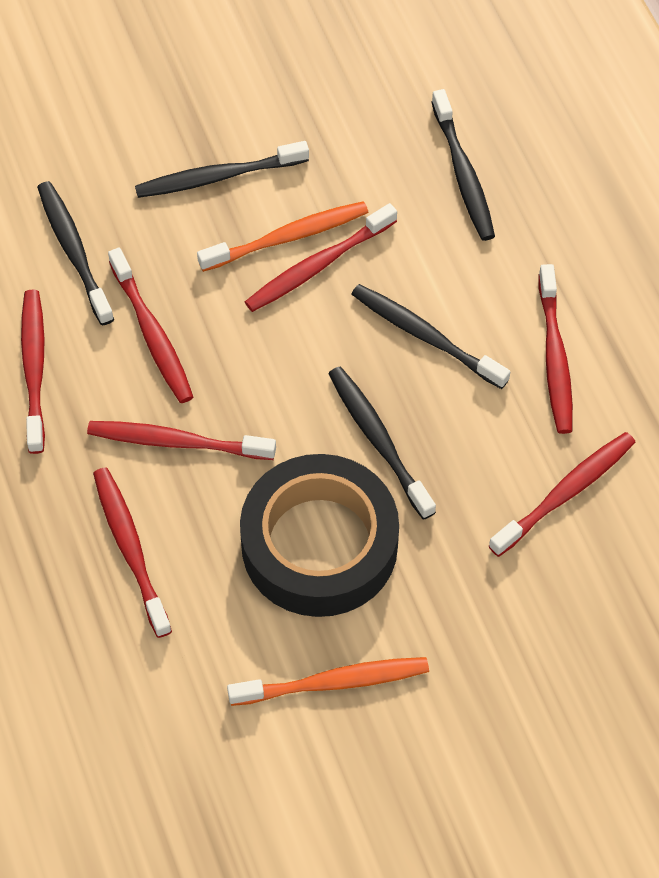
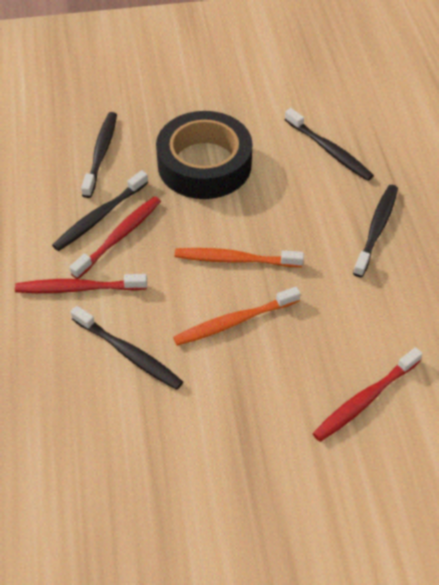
red toothbrush: [21,289,45,454] [87,421,276,460] [93,467,172,638] [108,248,193,403] [245,203,397,312] [489,432,636,557] [538,264,573,434] = 7 -> [15,274,147,293] [70,196,161,279] [313,347,423,442] = 3

